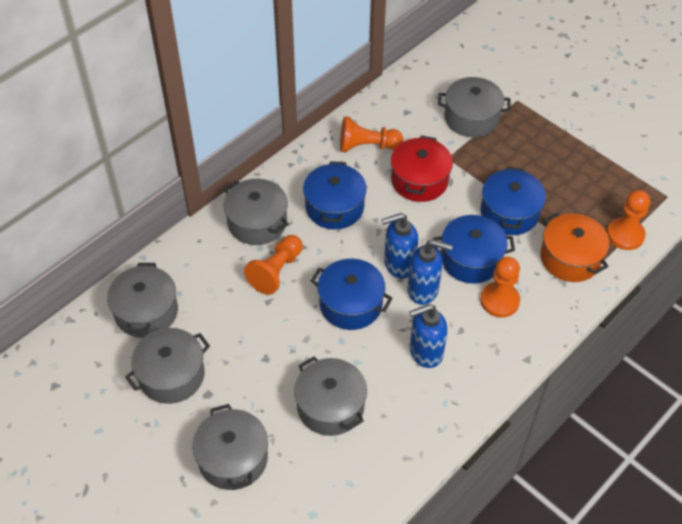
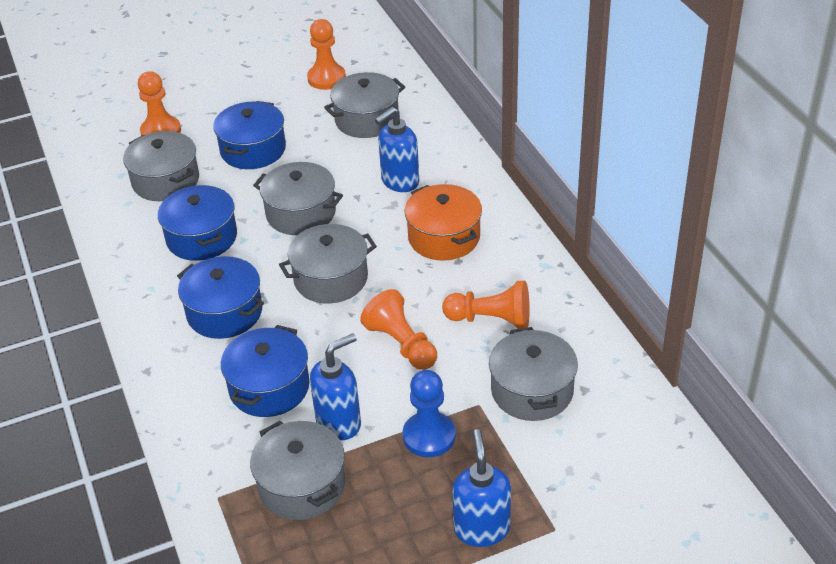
blue pawn: none = 0 -> [403,370,455,457] = 1
red pot: [391,135,453,202] = 1 -> none = 0

